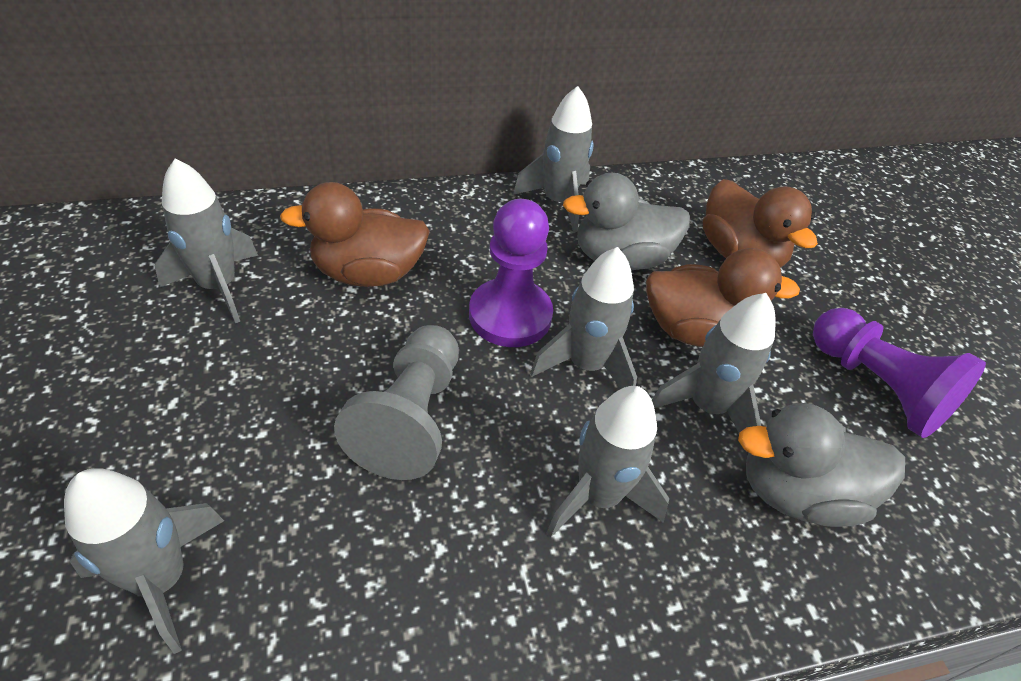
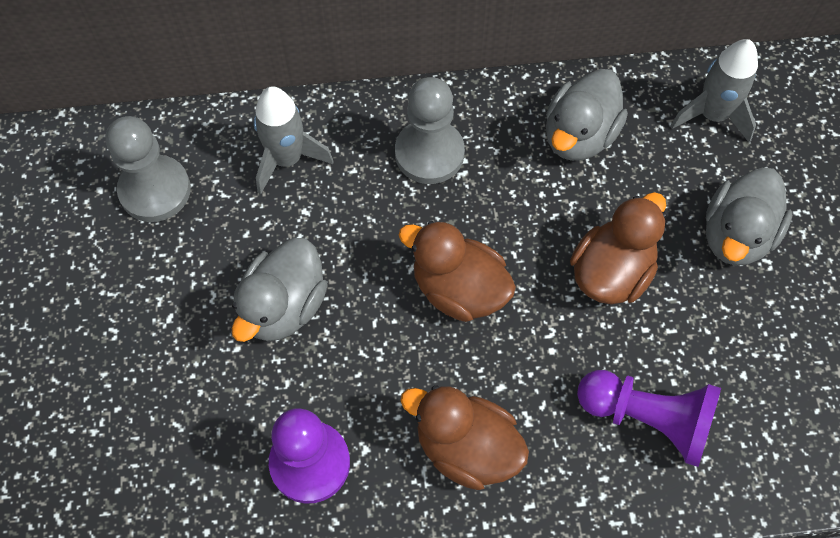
grey duck: [563,173,690,270] [738,403,905,527] = 2 -> [232,238,328,342] [546,69,628,161] [706,168,792,266] = 3
grey pawn: [334,325,459,480] = 1 -> [106,116,191,222] [395,77,465,184] = 2
grey rocket: [64,468,224,654] [155,158,258,323] [513,86,594,232] [530,247,637,389] [547,386,669,538] [652,293,776,433] = 6 -> [254,86,334,194] [670,39,758,142] = 2

